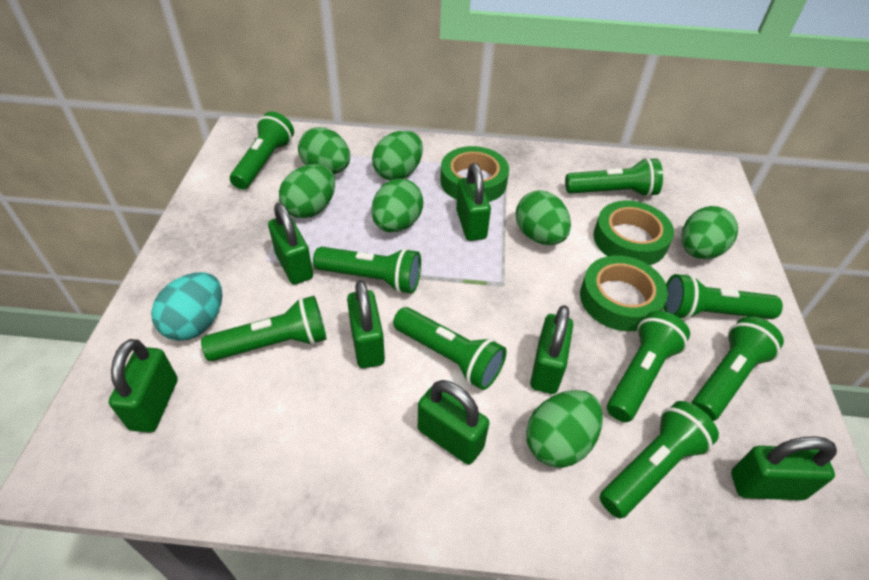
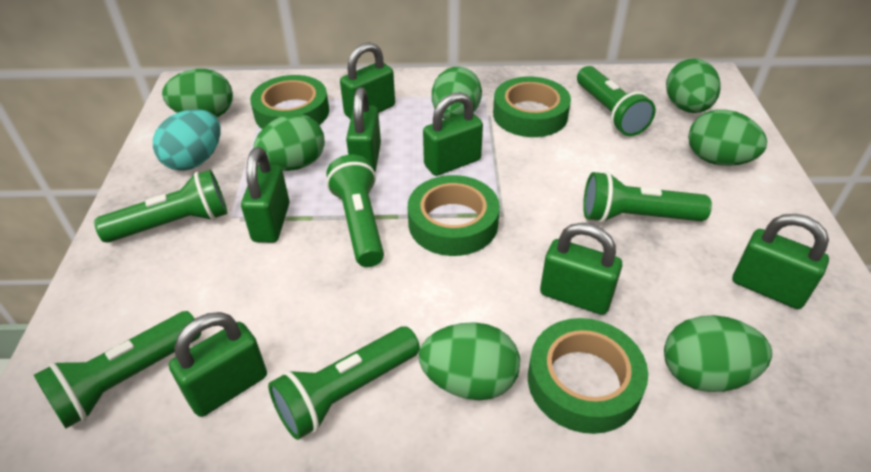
green flashlight: [201,296,327,361] [230,112,294,189] [313,247,421,294] [393,307,507,390] [565,158,663,197] [599,401,719,519] [607,311,690,422] [664,274,783,320] [691,316,784,421] = 9 -> [34,311,201,429] [94,170,227,243] [268,327,420,440] [326,155,384,267] [577,66,656,136] [583,171,712,223] = 6
green tape: [440,146,509,202] [580,255,668,331] [593,200,674,265] = 3 -> [250,75,329,129] [408,175,500,256] [493,76,571,137] [528,318,648,434] = 4

